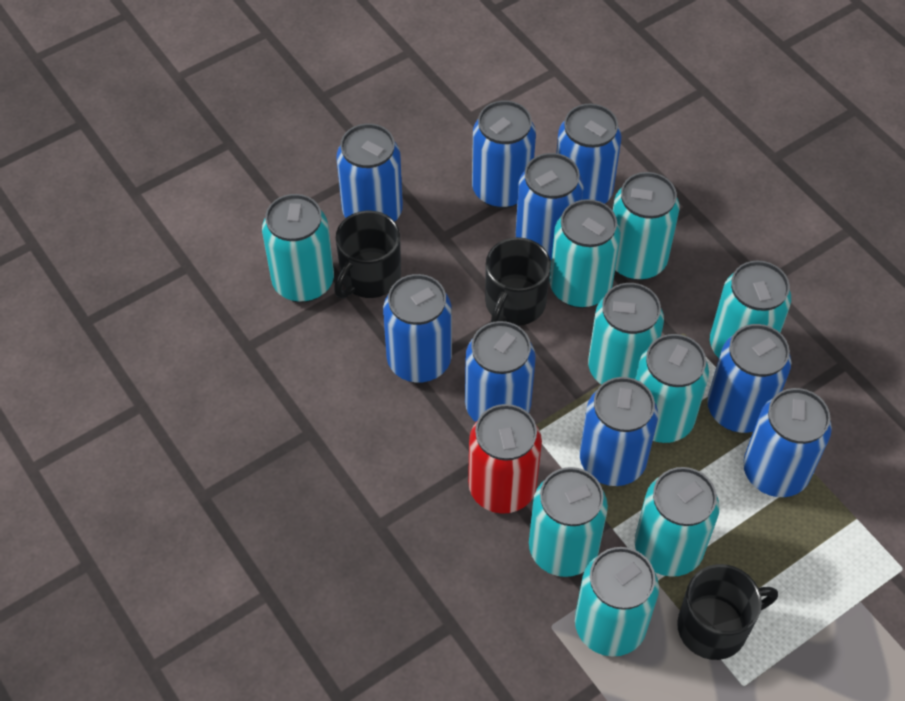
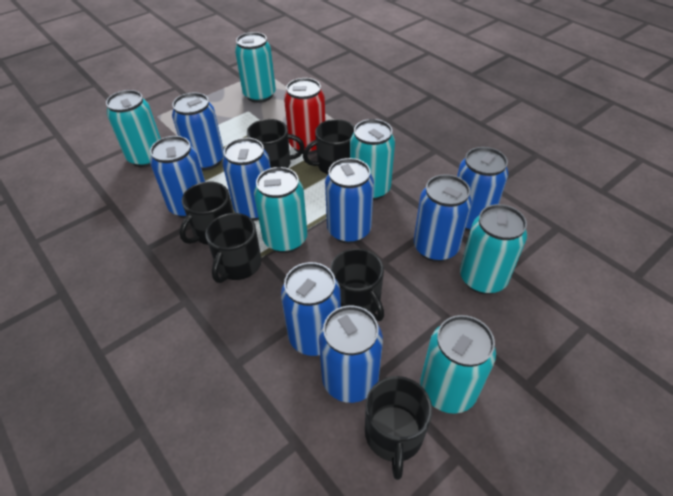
black mug: [334,210,401,298] [485,237,551,326] [677,564,778,660] = 3 -> [180,181,233,245] [205,213,262,283] [247,119,305,168] [303,119,355,174] [330,248,384,321] [365,376,432,480] = 6
blue can: [336,123,403,221] [383,274,452,383] [465,321,536,422] [472,100,536,209] [516,153,583,261] [556,104,621,204] [580,377,658,486] [707,324,791,433] [743,388,832,497] = 9 -> [150,136,205,218] [172,92,224,171] [222,138,271,221] [281,262,341,356] [319,305,383,403] [325,158,374,244] [414,174,472,262] [457,147,508,232] = 8
turquoise can: [262,194,334,303] [529,467,608,577] [549,199,621,308] [575,547,659,657] [588,283,664,385] [613,172,679,281] [635,334,709,443] [635,467,720,577] [710,260,791,358] = 9 -> [106,90,161,167] [235,32,276,103] [254,167,307,253] [350,119,395,201] [420,315,496,414] [460,204,527,294] = 6

